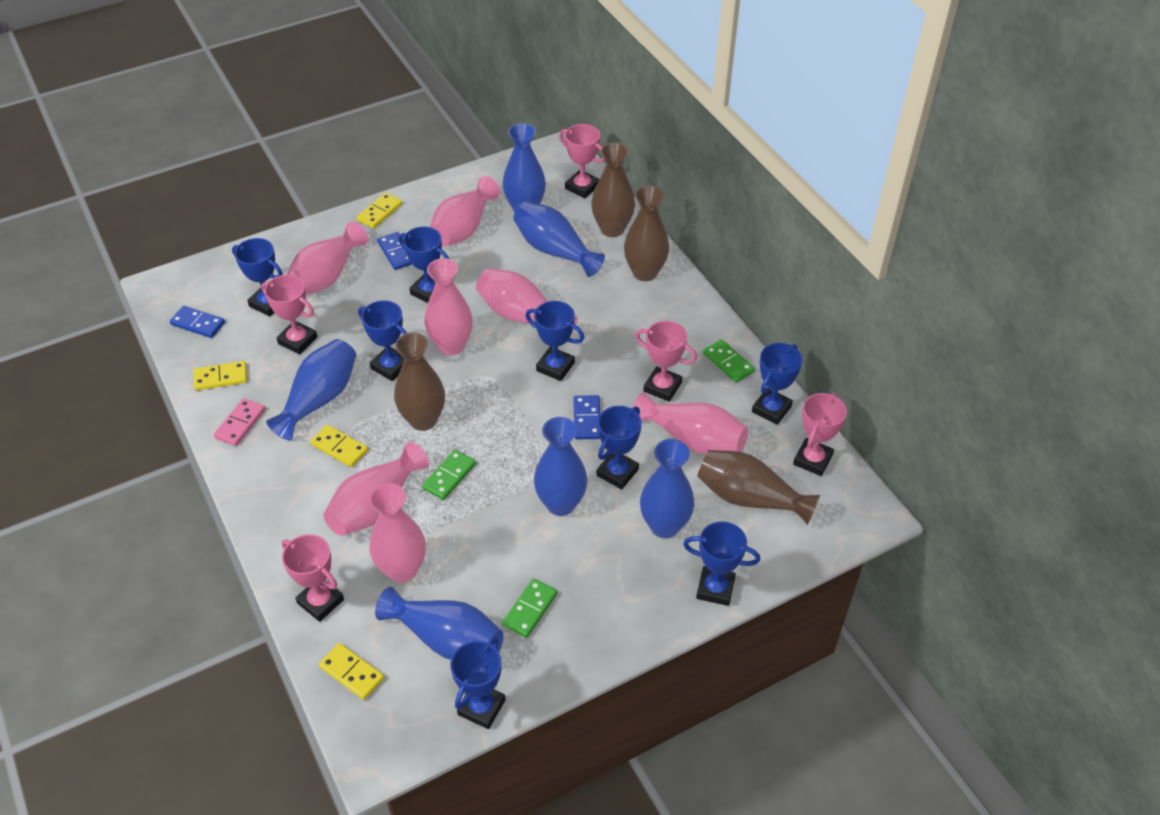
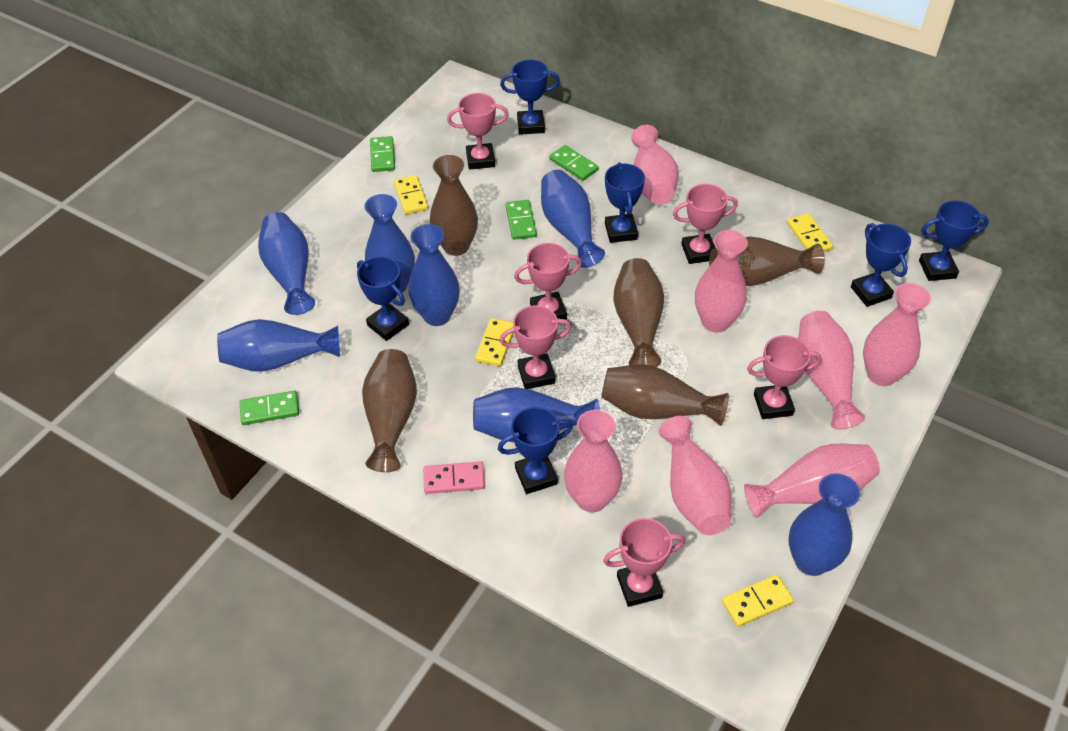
blue domino: [170,306,225,338] [377,232,412,270] [573,395,600,439] = 3 -> none = 0
blue trophy: [232,238,283,316] [358,300,407,381] [398,227,449,303] [450,637,505,729] [526,301,584,381] [597,406,642,489] [683,521,760,606] [752,343,802,425] = 8 -> [357,256,409,341] [498,407,573,494] [500,60,560,135] [605,162,645,243] [851,223,911,307] [919,200,989,281] = 6
blue vase: [266,339,356,440] [375,587,503,660] [502,123,546,213] [513,201,605,277] [534,417,587,516] [640,439,694,538] = 6 -> [217,319,340,371] [258,212,315,315] [364,194,415,293] [408,224,460,326] [473,387,600,442] [541,170,605,268] [789,473,860,576] = 7
brown vase: [394,332,445,431] [591,143,635,237] [624,186,669,281] [697,450,820,525] = 4 -> [362,349,417,472] [430,155,478,256] [601,364,729,426] [613,258,664,367] [709,237,825,286] = 5
green domino: [422,450,476,500] [502,578,557,638] [703,339,755,383] = 3 -> [240,391,299,425] [370,136,395,172] [506,200,537,240] [549,145,599,181] = 4
pink trophy: [261,275,317,354] [282,534,344,622] [559,124,605,198] [635,321,697,402] [793,393,847,476] = 5 -> [447,93,509,170] [500,305,572,389] [514,243,582,319] [603,518,685,607] [673,184,738,264] [747,335,821,419] = 6

